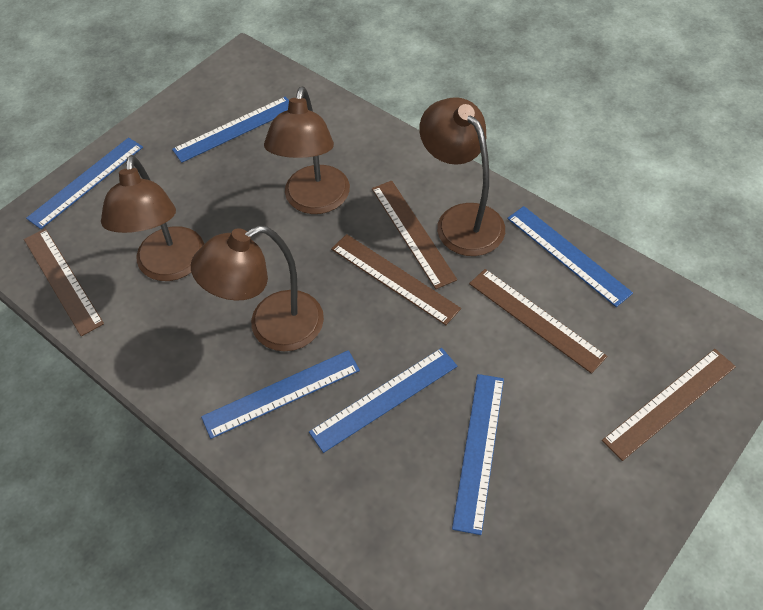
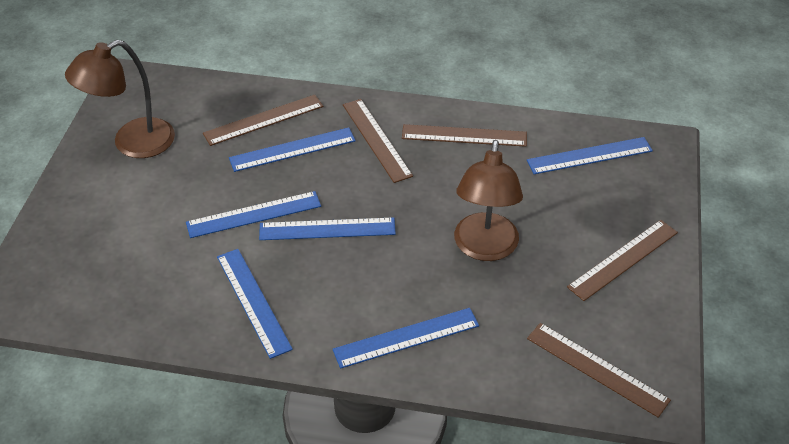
brown lamp: [101,155,204,281] [191,225,324,352] [264,86,350,214] [419,97,505,256] = 4 -> [65,40,175,158] [454,140,523,261] = 2

